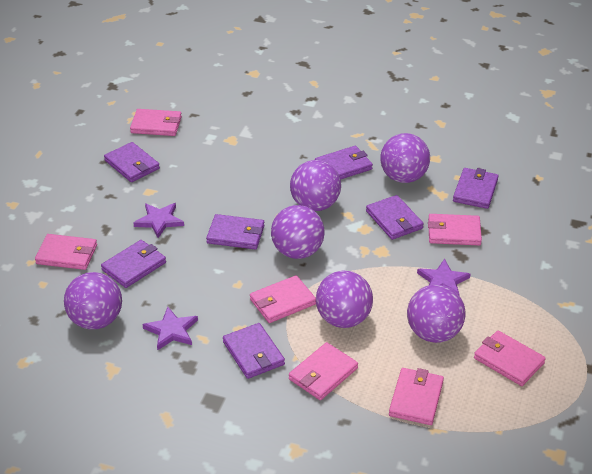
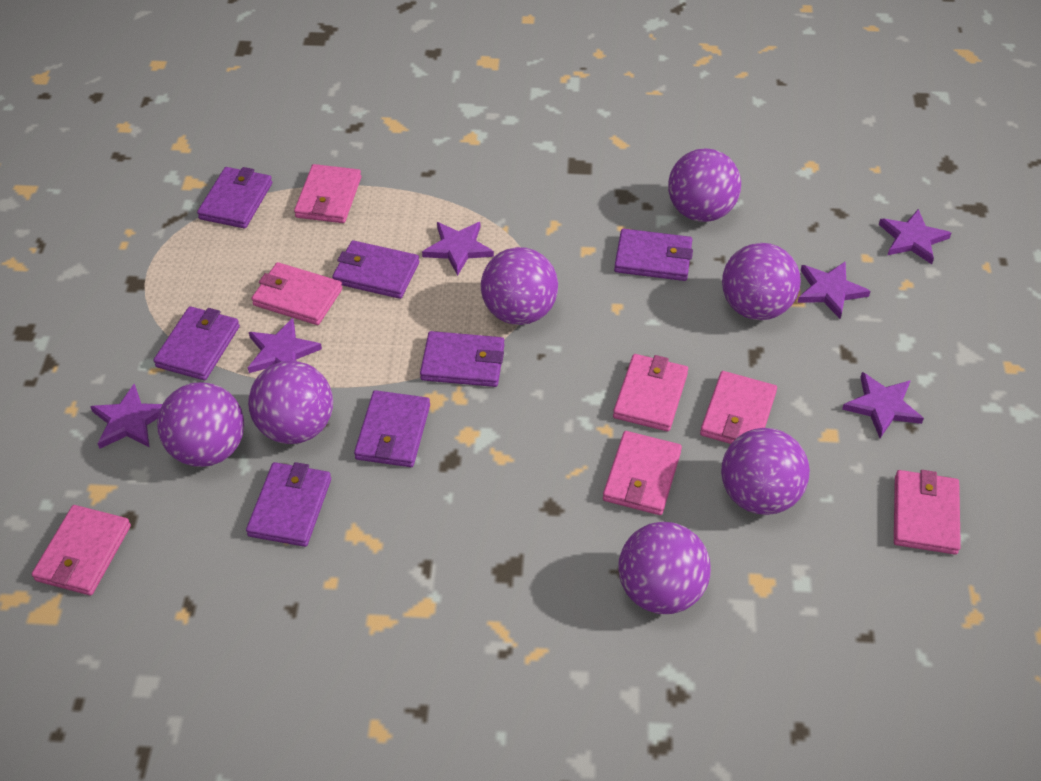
purple ball: [64,272,122,329] [271,205,324,259] [290,160,341,211] [316,271,373,328] [380,133,430,183] [407,285,465,343] = 6 -> [157,382,244,467] [248,361,333,444] [481,247,558,325] [618,522,711,614] [668,148,741,222] [721,428,810,515] [722,243,801,320] = 7
purple star: [133,203,184,238] [143,307,198,351] [417,259,471,295] = 3 -> [90,384,162,449] [248,318,322,373] [422,222,494,276] [797,261,871,319] [842,372,924,438] [879,209,951,264] = 6

